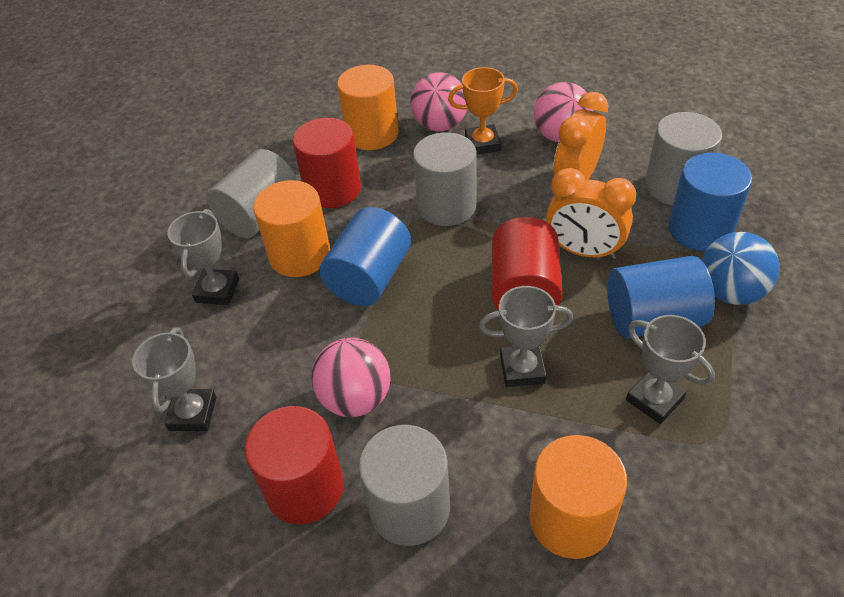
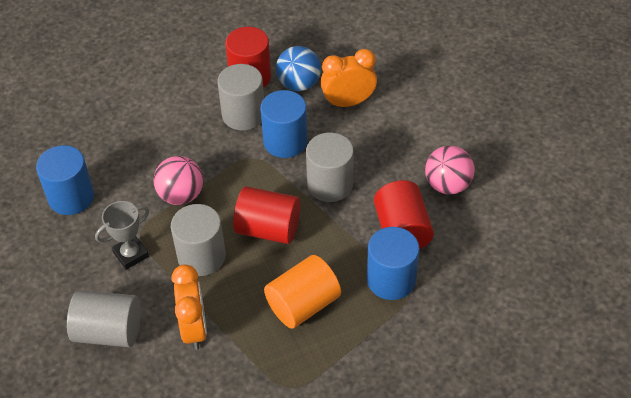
grey trophy: [132,327,216,431] [167,209,239,305] [479,286,573,387] [626,315,715,424] = 4 -> [95,201,149,270] = 1
orange cylinder: [253,180,330,277] [337,65,399,150] [529,435,627,559] = 3 -> [264,255,341,329] = 1
orange trophy: [448,67,518,155] = 1 -> none = 0
pink ball: [311,338,390,417] [410,72,467,131] [533,82,593,142] = 3 -> [154,156,203,205] [425,146,475,195] = 2

